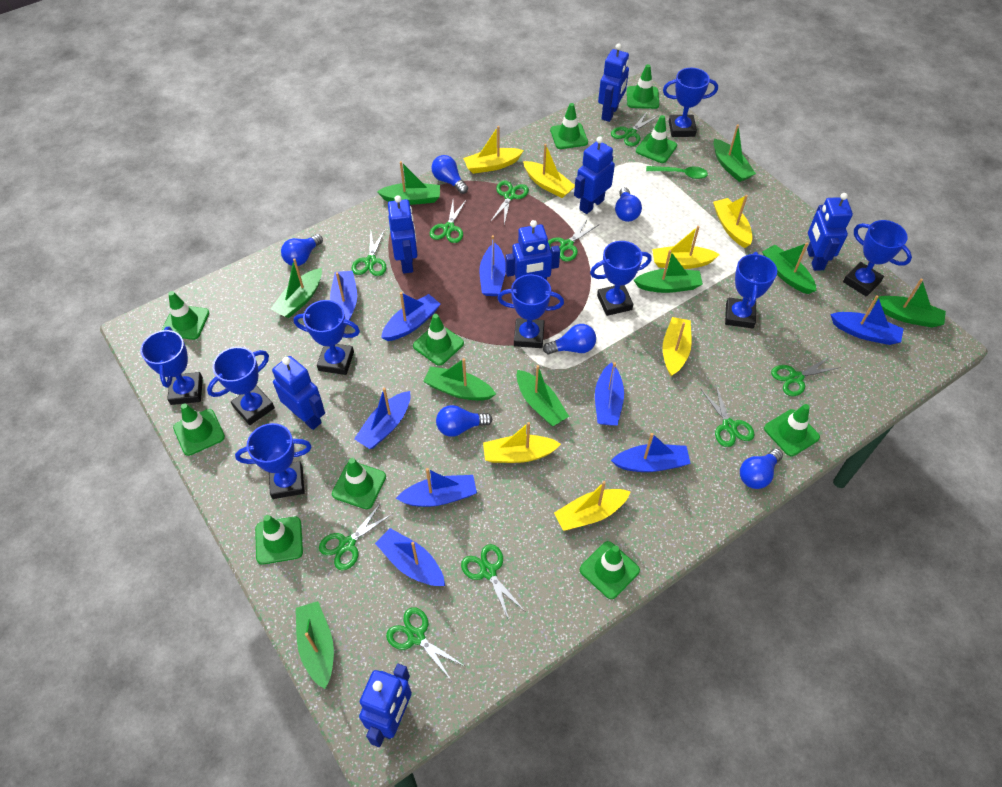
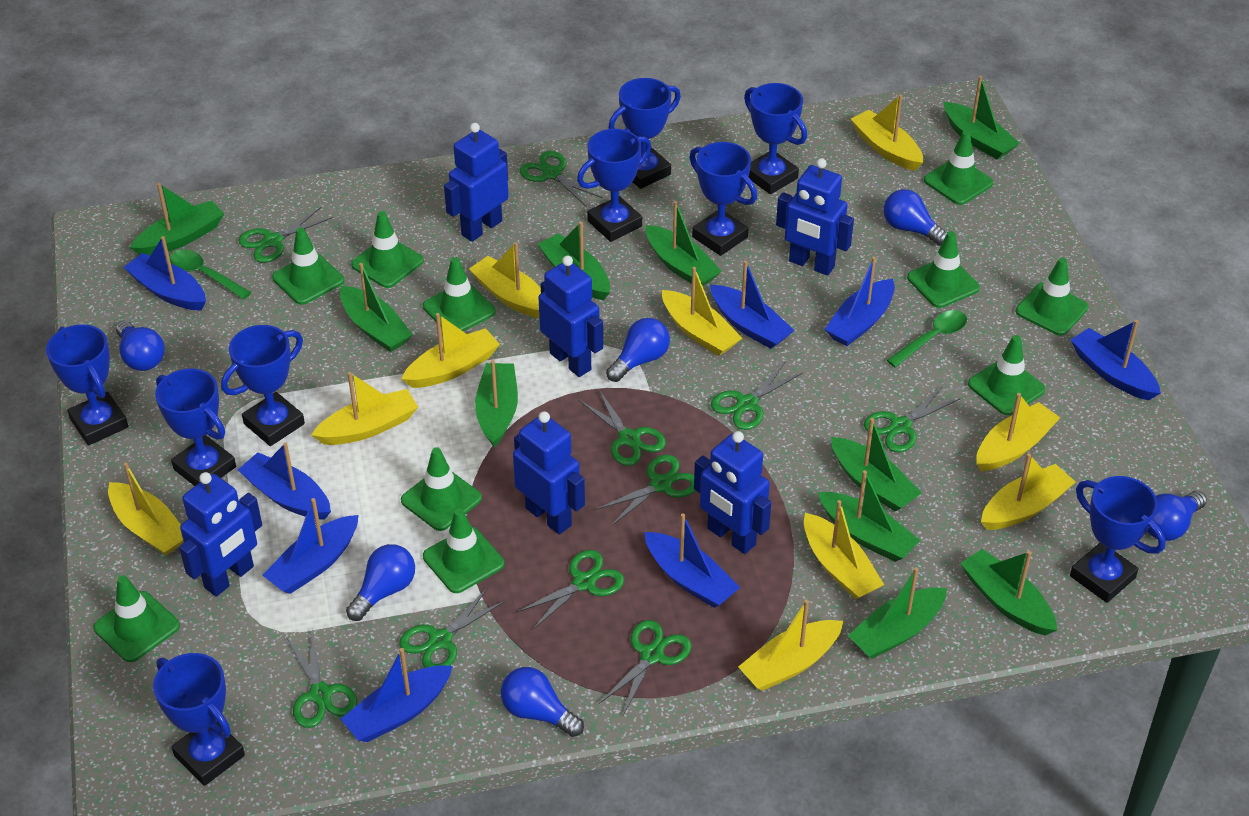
blue boat: [330,271,357,327] [354,388,410,449] [375,528,445,586] [381,292,441,341] [396,468,477,507] [480,235,506,296] [595,362,624,426] [611,433,691,472] [830,295,904,345] = 9 -> [124,236,206,311] [238,442,331,520] [262,498,359,594] [341,648,453,742] [645,513,740,608] [710,261,795,349] [824,256,895,346] [1071,320,1161,400] = 8
blue robot: [272,356,325,430] [359,664,412,747] [388,195,417,274] [505,220,560,280] [574,137,615,214] [598,43,629,122] [807,193,853,271] = 7 -> [179,472,262,597] [444,123,509,242] [513,411,585,535] [538,255,603,377] [694,431,771,554] [776,158,854,276] = 6
green boat: [271,258,322,318] [296,601,334,689] [377,161,440,205] [423,358,496,401] [517,365,569,426] [634,250,703,293] [713,124,756,182] [762,243,816,294] [873,278,946,328] = 9 -> [130,183,224,256] [340,263,413,352] [475,360,518,447] [538,222,610,300] [646,201,722,286] [818,470,920,562] [831,418,922,511] [848,567,947,659] [944,76,1020,159] [960,549,1057,635] = 10
green spoon: [646,166,708,179] = 1 -> [170,249,251,300] [887,310,967,367] = 2
yellow boat: [463,126,524,174] [483,422,561,463] [523,144,575,198] [554,481,631,531] [652,226,720,269] [663,317,692,376] [713,195,753,248] = 7 -> [108,462,184,555] [311,372,418,445] [401,313,500,388] [469,242,541,318] [662,267,742,356] [738,600,843,691] [804,500,884,600] [851,95,923,171] [976,393,1060,471] [981,453,1075,530] = 10

